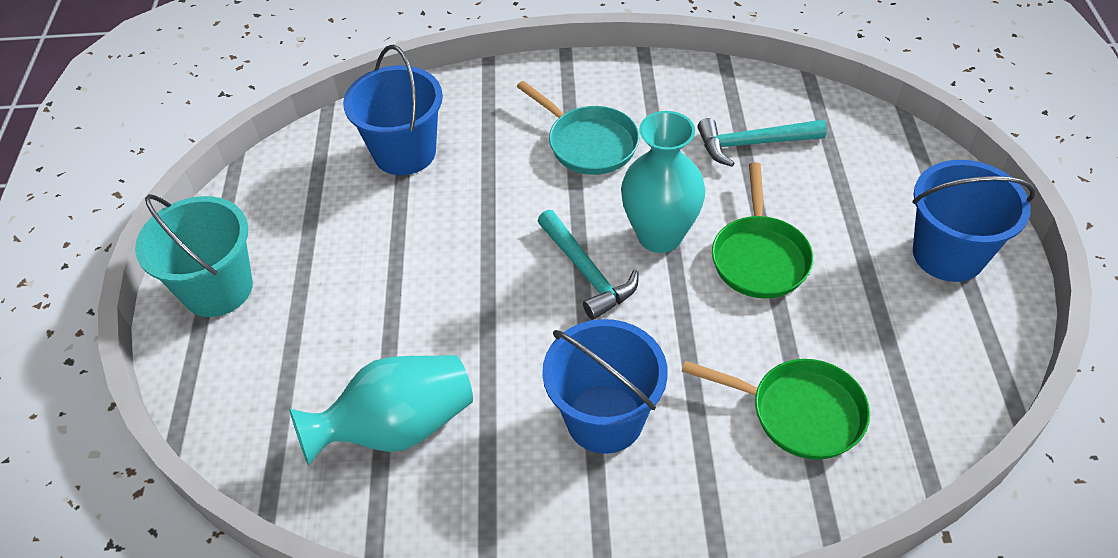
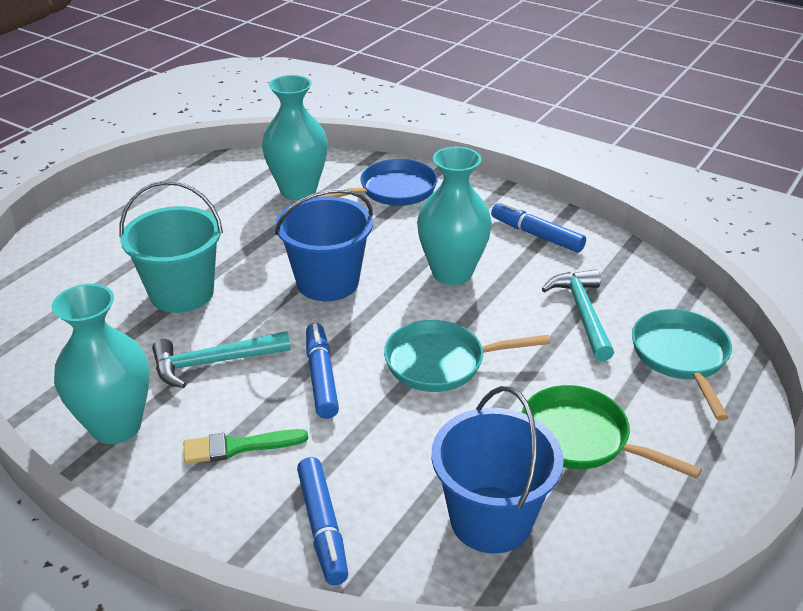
blue bucket: [343,45,443,175] [542,319,668,454] [912,160,1035,282] = 3 -> [275,189,373,301] [431,386,564,554] = 2
blue marker: none = 0 -> [297,457,348,585] [306,323,339,419] [491,202,586,253] = 3
blue pan: none = 0 -> [318,159,438,206] = 1
green brush: none = 0 -> [184,429,308,464] = 1
green pan: [682,359,870,460] [712,162,814,299] = 2 -> [521,385,702,479] = 1
turquoise pan: [517,81,639,175] = 1 -> [384,320,551,392] [632,309,732,421] = 2
turquoise vase: [289,355,473,466] [621,111,706,253] = 2 -> [52,284,150,444] [262,75,328,201] [417,147,492,285] = 3

